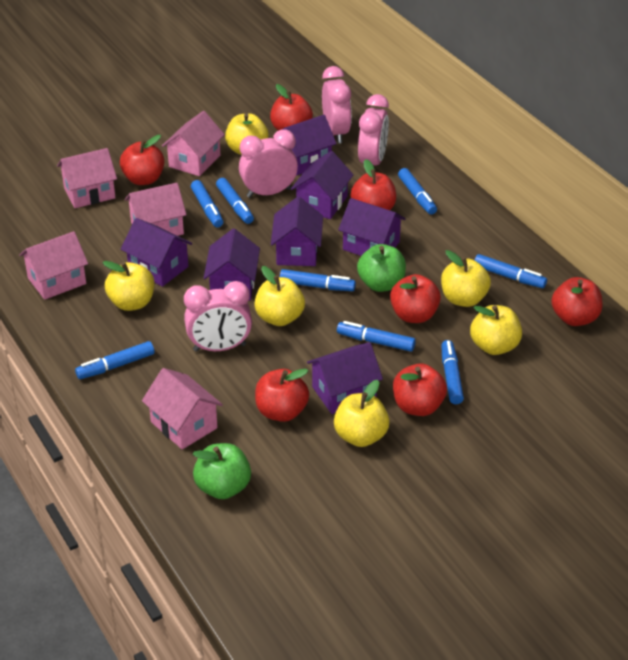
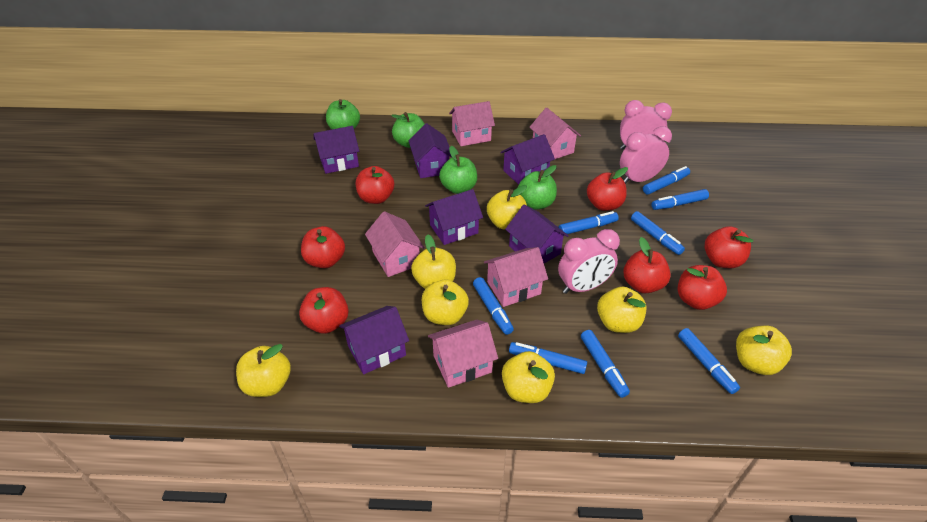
green apple: [193,443,251,499] [357,244,406,292] = 2 -> [326,99,360,129] [391,112,425,148] [439,146,477,194] [518,165,557,210] = 4
pink clock: [184,281,252,352] [239,129,298,198] [322,66,352,144] [358,94,389,166] = 4 -> [558,229,620,294] [620,100,672,150] [620,126,672,184] = 3
purple house: [121,218,192,287] [203,228,260,301] [271,197,323,266] [283,115,337,175] [291,151,353,219] [307,342,383,414] [338,198,405,256] = 7 -> [314,126,359,174] [339,306,409,374] [409,123,452,178] [425,189,483,245] [500,134,555,184] [505,205,569,263] = 6
yellow apple: [102,261,154,311] [225,113,269,155] [254,266,305,326] [334,380,390,447] [441,250,491,307] [470,305,522,355] = 6 -> [236,344,291,397] [411,234,456,289] [422,279,469,325] [487,185,527,229] [502,351,555,403] [597,287,647,333] [736,325,792,375] = 7

